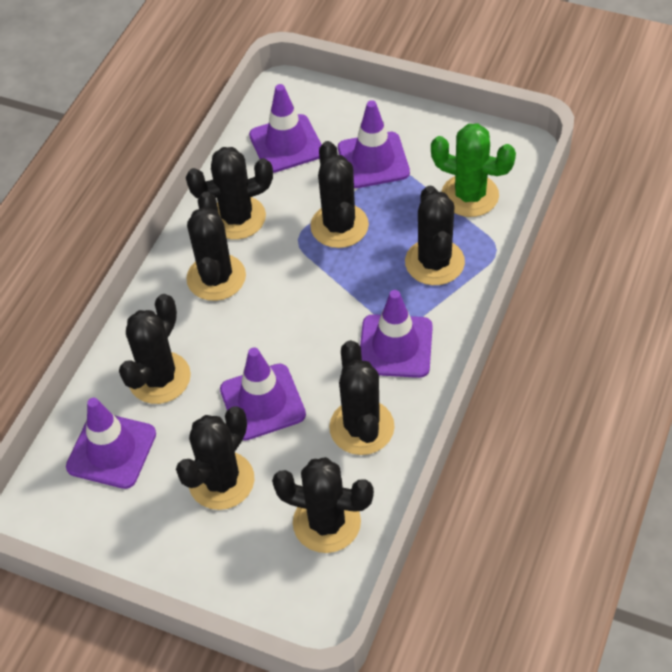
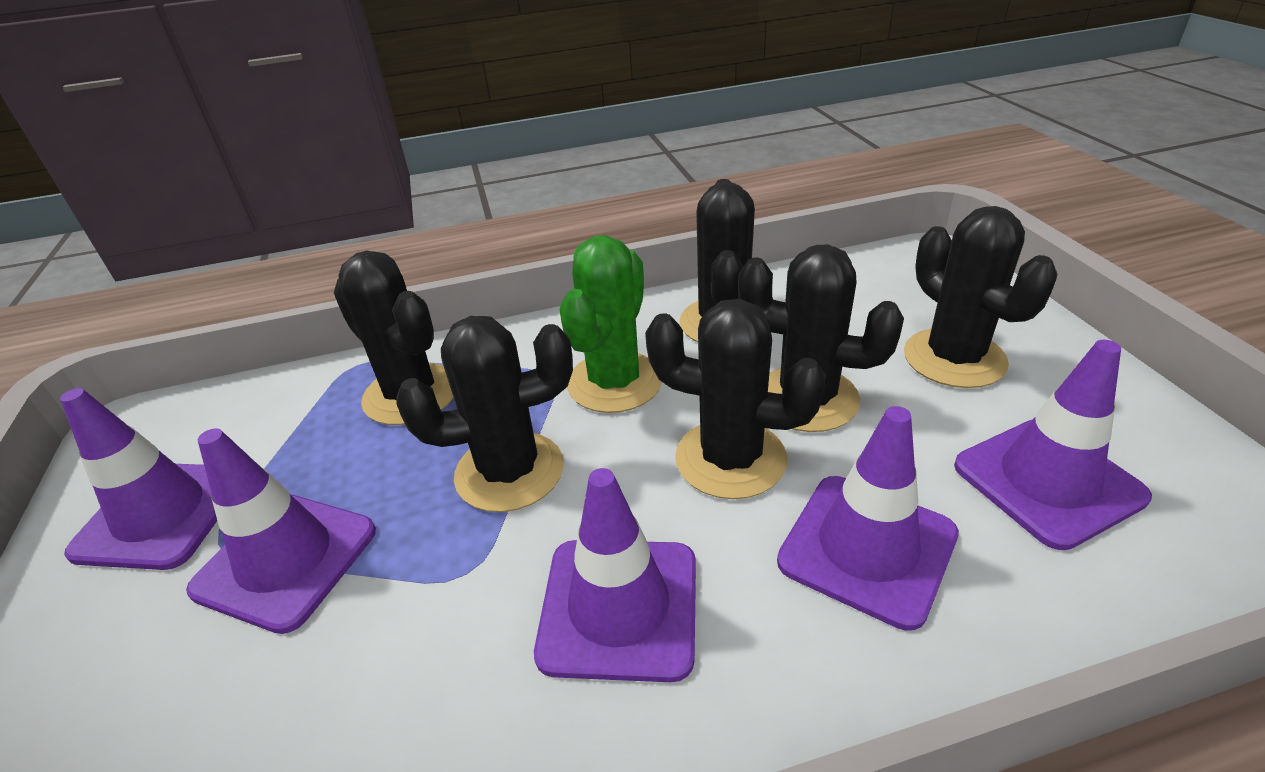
black cactus: [119,294,191,404] [176,406,255,510] [186,147,273,240] [186,192,246,301] [272,457,374,553] [310,141,369,248] [329,340,395,455] [405,185,465,285] = 8 -> [334,251,454,425] [396,316,573,512] [645,299,826,499] [679,179,755,342] [738,244,904,432] [904,206,1057,388] = 6

